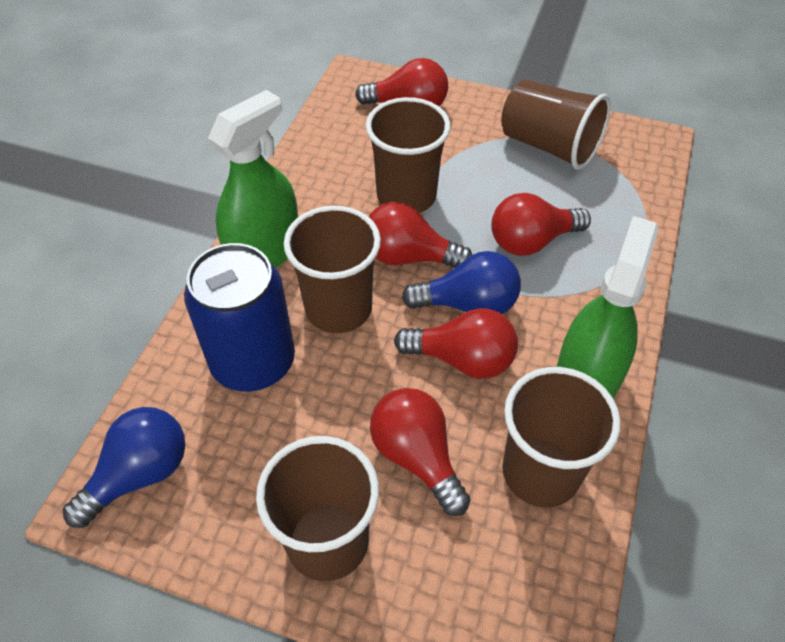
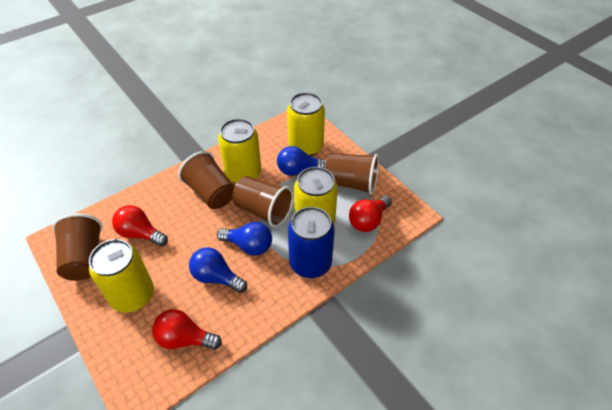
blue light bulb: [63,407,185,528] [402,251,521,314] = 2 -> [189,247,247,293] [217,222,272,256] [277,146,326,176] = 3
brown cup: [256,436,379,581] [284,206,381,333] [366,97,451,213] [501,79,611,170] [502,367,621,507] = 5 -> [52,213,102,281] [178,151,235,209] [232,176,294,227] [325,153,379,195] = 4
green spray bottle: [208,90,298,268] [557,216,659,399] = 2 -> none = 0
red light bulb: [355,58,448,106] [368,202,472,268] [370,388,471,516] [394,308,518,379] [491,193,591,256] = 5 -> [112,205,168,246] [152,309,222,350] [349,196,392,232] = 3
yellow can: none = 0 -> [89,239,154,313] [218,119,261,183] [287,92,325,156] [294,167,338,224] = 4

